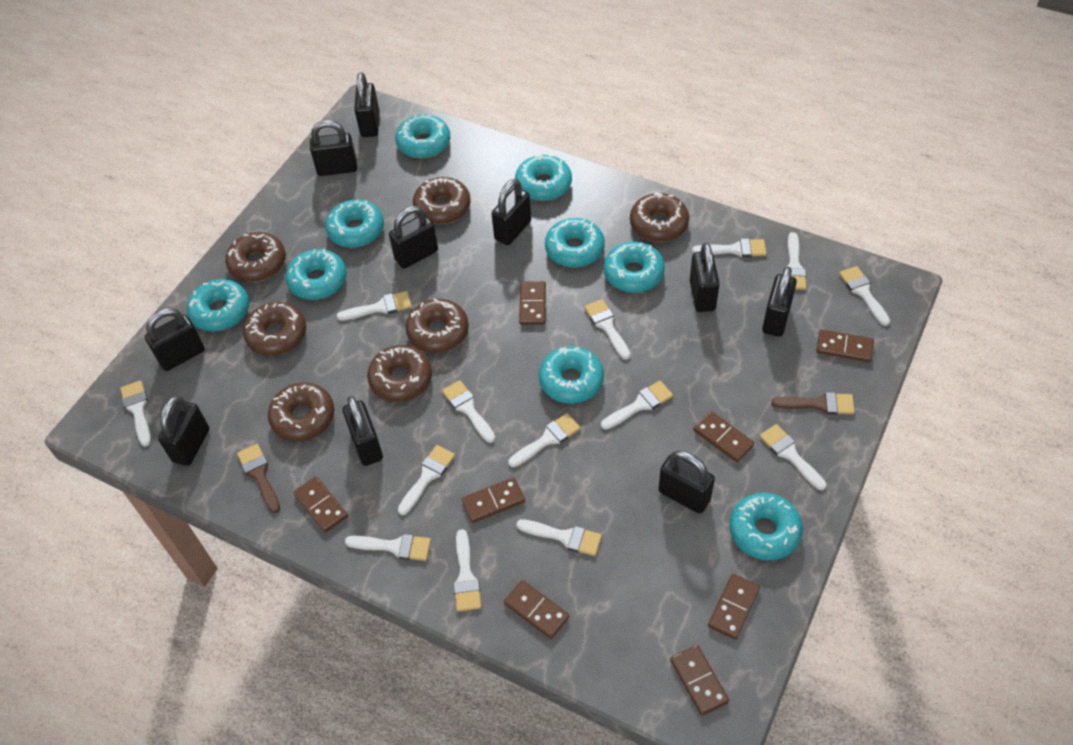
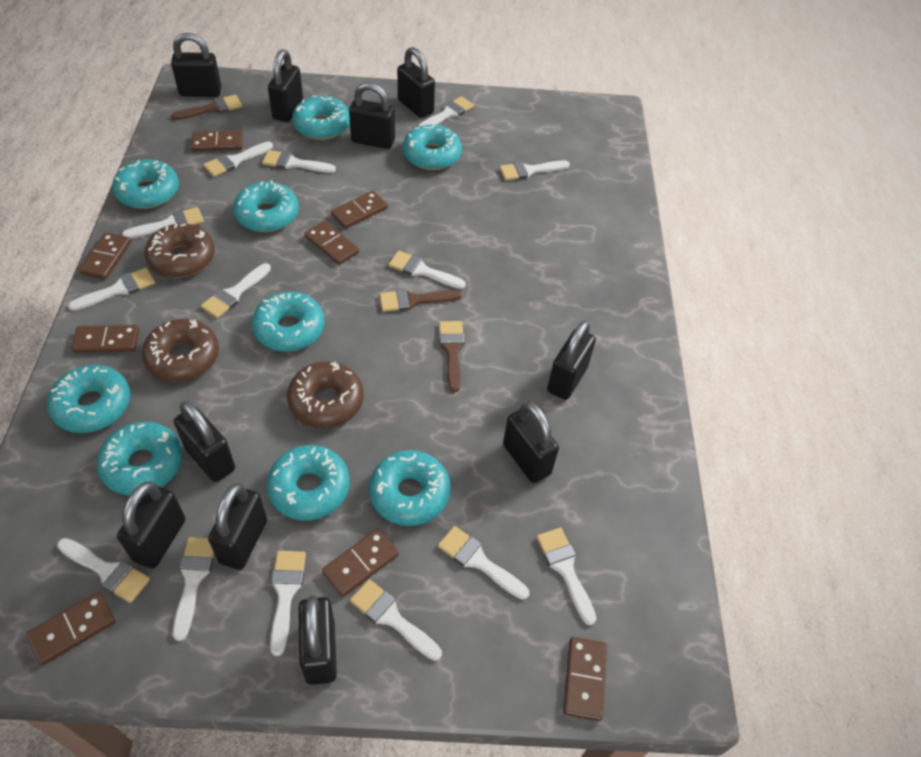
brown brush: [237,444,280,513] [771,392,854,415] = 2 -> [171,95,242,120] [379,289,462,312] [439,321,464,392] = 3
brown donut: [225,232,286,282] [243,302,306,356] [268,382,334,441] [367,345,432,402] [406,299,469,353] [413,177,471,224] [630,192,689,242] = 7 -> [142,319,219,382] [144,223,215,278] [287,361,364,428] = 3

